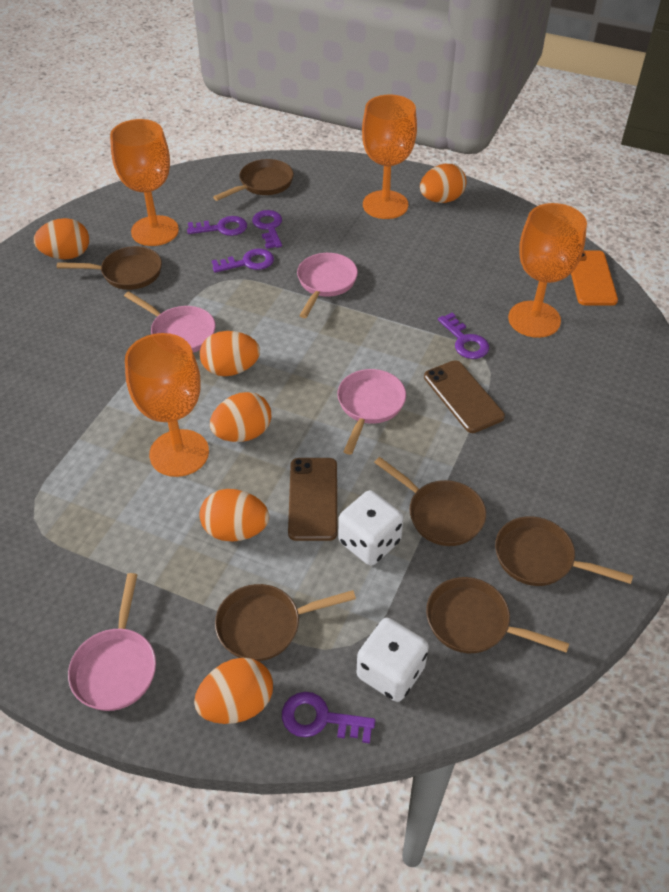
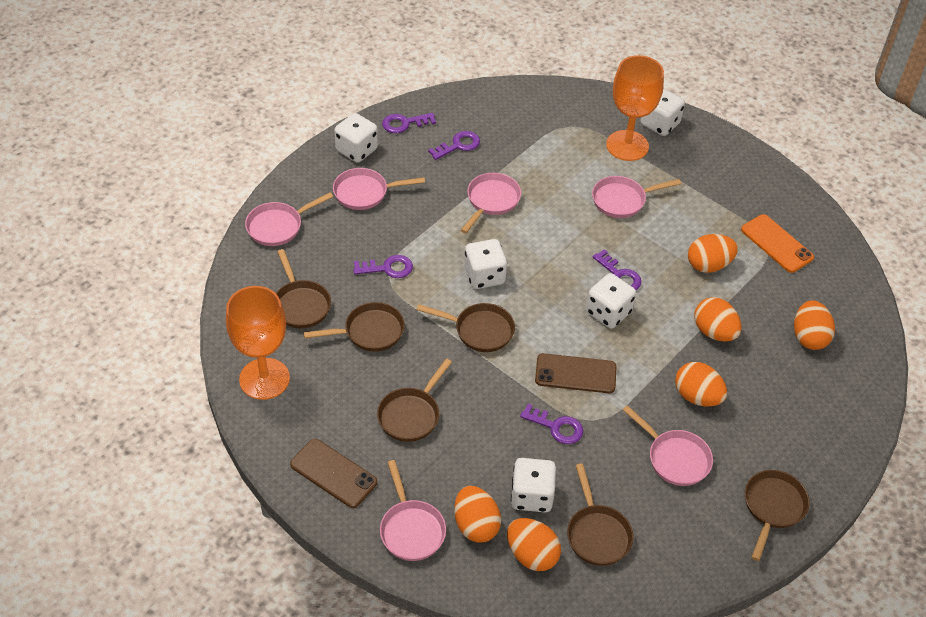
orange goblet: [110,119,179,246] [125,333,209,477] [362,95,417,219] [508,203,587,338] = 4 -> [226,286,290,400] [606,55,664,161] = 2
pink pan: [68,573,156,711] [124,291,216,353] [297,253,358,318] [337,369,406,455] = 4 -> [245,193,333,246] [333,168,425,210] [380,460,446,561] [461,173,521,233] [592,176,681,218] [623,405,713,486] = 6
white dice: [338,490,404,566] [357,618,429,702] = 2 -> [334,113,378,163] [464,239,507,289] [511,458,556,512] [586,273,636,329] [641,88,685,136] = 5

